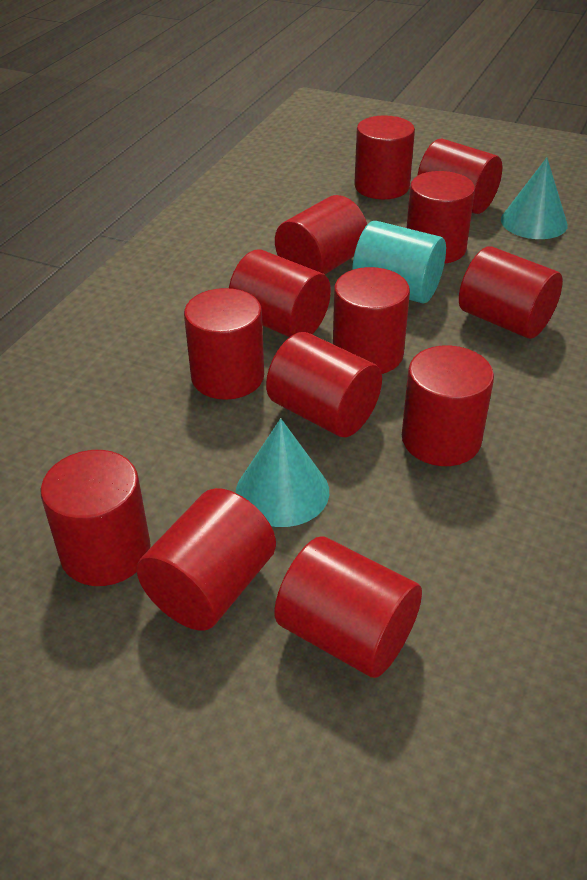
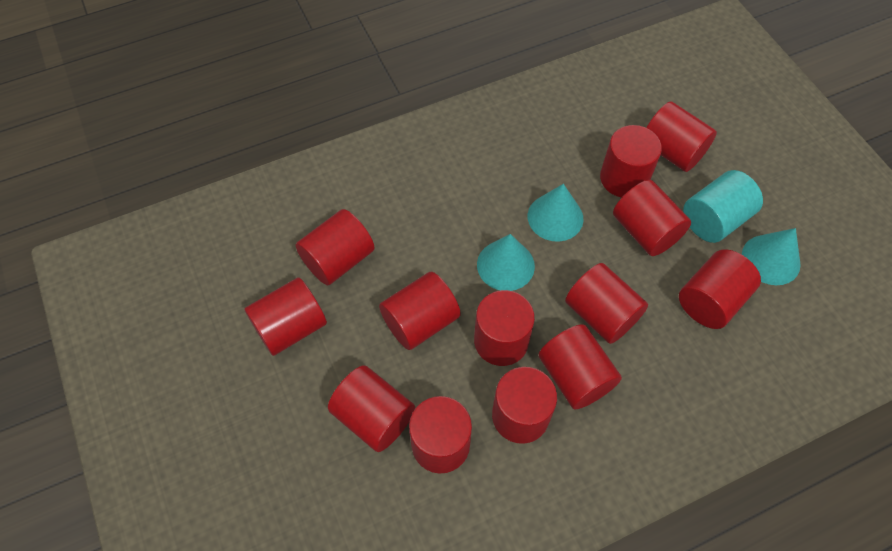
turquoise cone: [236,418,329,527] [501,157,568,239] = 2 -> [477,234,535,291] [528,184,583,242] [742,228,801,285] = 3

